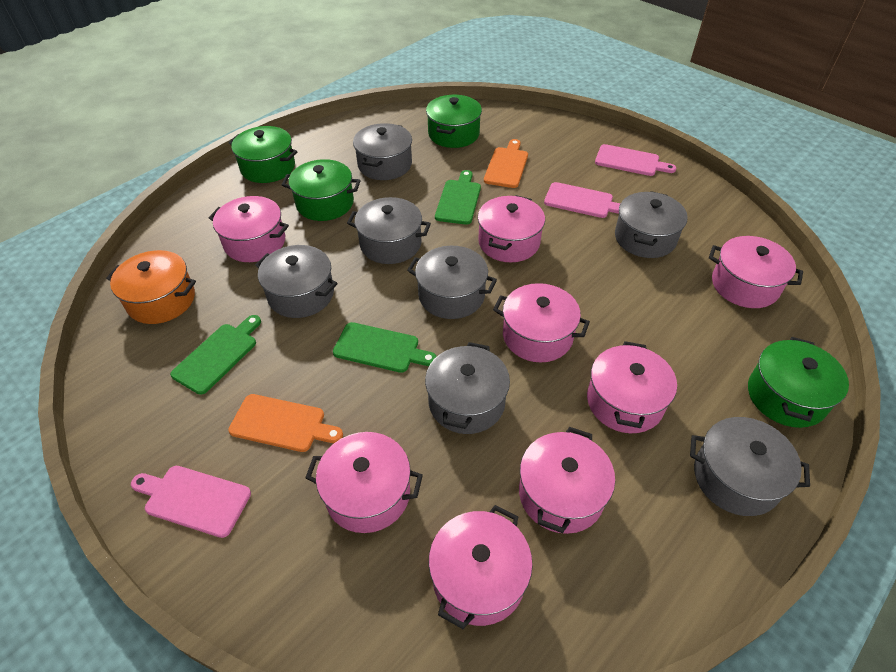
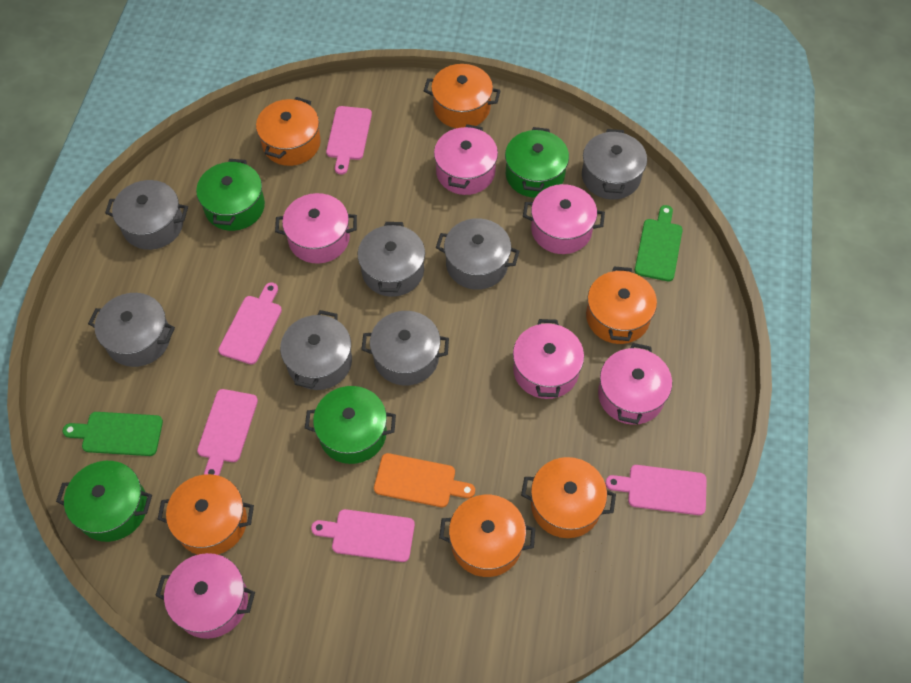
green cutting board: [170,315,261,395] [333,322,437,373] [435,170,481,225] = 3 -> [63,412,163,456] [635,205,683,281] = 2
orange cutting board: [228,394,343,452] [484,139,528,188] = 2 -> [374,453,475,507] = 1
orange pot: [106,250,196,324] = 1 -> [157,474,254,555] [256,97,321,166] [424,64,501,128] [439,495,535,577] [521,457,616,538] [586,267,657,344] = 6
pink cutting board: [131,466,251,538] [544,182,620,218] [595,144,676,176] = 3 -> [197,389,258,476] [218,282,282,365] [311,509,415,562] [326,106,372,175] [605,465,707,515] = 5
pink pot: [209,196,289,262] [305,432,423,533] [429,505,533,629] [478,195,545,262] [493,283,590,362] [519,427,615,534] [587,341,677,433] [709,236,803,308] = 8 -> [155,553,255,639] [275,193,357,264] [434,124,498,195] [513,319,584,399] [523,184,605,254] [598,343,672,425] = 6

